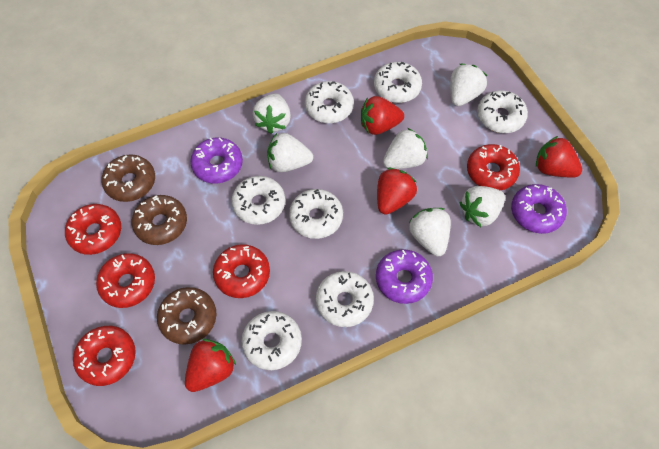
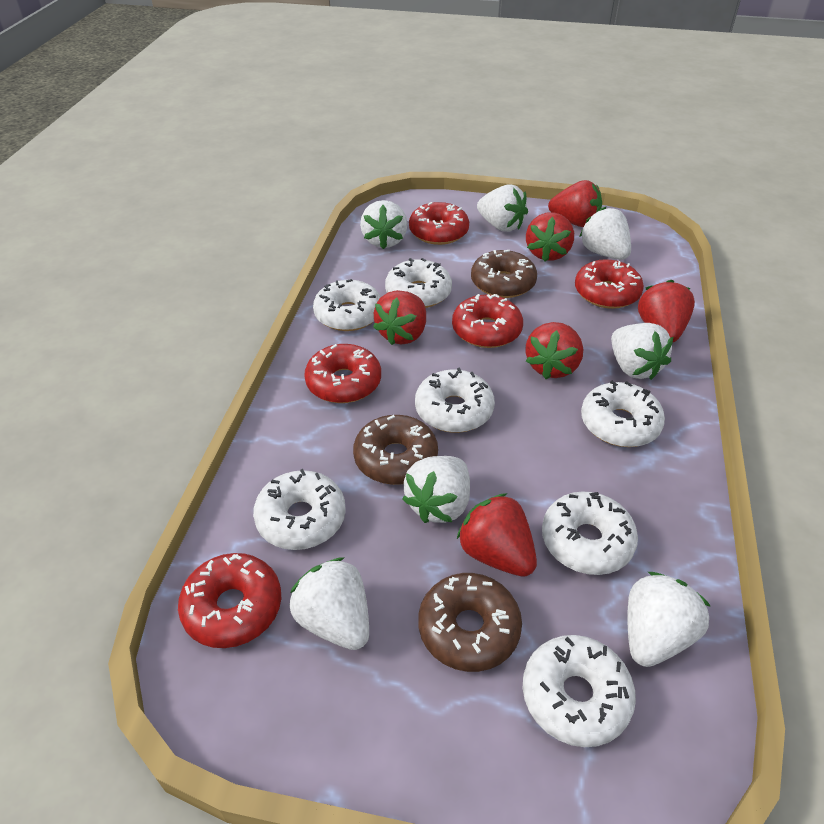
purple donut: [190,137,243,184] [376,249,433,304] [511,184,567,234] = 3 -> none = 0
red strawberry: [185,339,236,392] [361,96,404,135] [377,168,417,215] [536,136,582,177] = 4 -> [373,290,426,345] [457,493,537,577] [525,322,583,379] [526,212,574,262] [548,180,602,227] [638,280,695,342] = 6
white strawberry: [253,93,291,134] [267,133,313,172] [383,128,428,169] [409,208,451,256] [450,64,487,106] [459,186,505,227] = 6 -> [290,557,369,650] [360,200,407,249] [402,456,470,523] [477,184,528,232] [579,207,631,260] [611,323,673,380] [627,572,711,667] = 7

